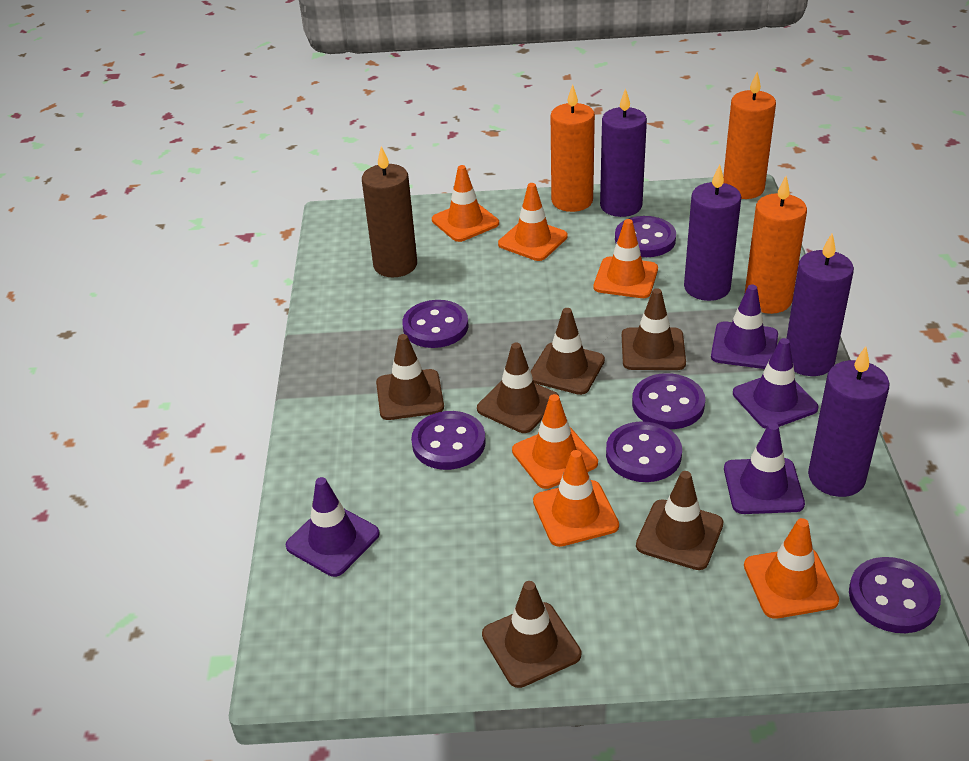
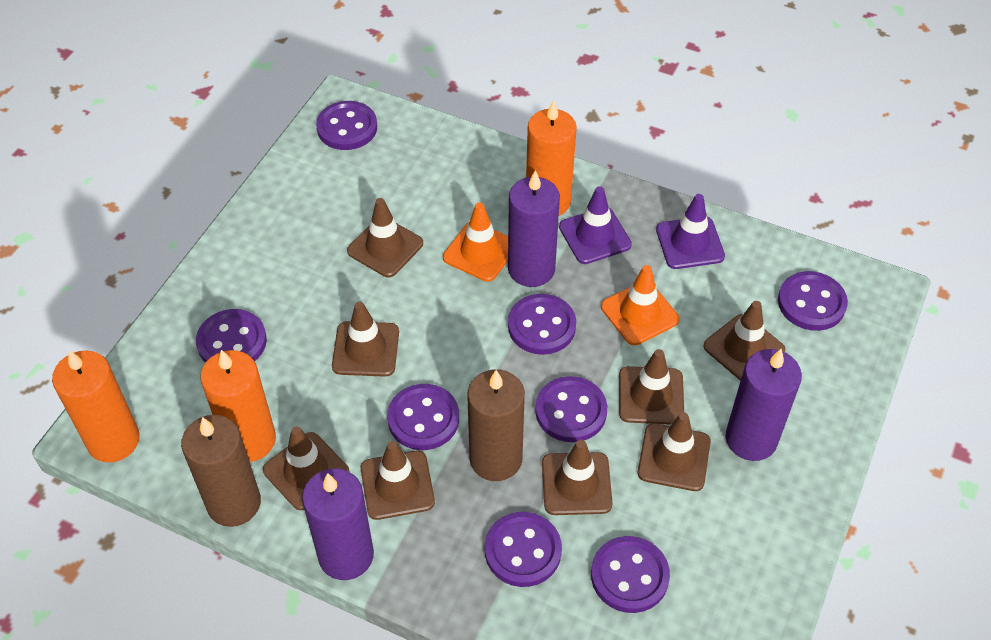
brown candle: [362,146,417,277] = 1 -> [181,415,261,527] [467,369,525,481] = 2
brown traffic cone: [376,334,444,420] [477,343,559,433] [482,581,581,688] [531,308,605,395] [622,288,686,370] [636,471,724,570] = 6 -> [263,426,349,510] [332,302,399,377] [347,198,423,277] [360,441,435,520] [542,440,613,515] [619,349,684,424] [638,412,711,491] [703,301,785,381] = 8
orange traffic cone: [432,165,499,242] [498,183,568,261] [512,394,598,489] [533,450,619,547] [594,219,658,298] [744,518,839,619] = 6 -> [443,202,508,282] [601,265,680,345] = 2
purple button: [402,300,469,348] [411,411,486,470] [606,421,682,482] [615,216,676,257] [632,373,705,429] [849,557,941,633] = 6 -> [196,309,267,363] [316,101,377,150] [387,384,459,450] [485,512,562,587] [508,294,576,355] [535,376,607,442] [591,536,670,613] [778,271,848,331] = 8
purple candle: [600,88,647,217] [684,164,741,301] [786,234,854,376] [808,346,890,497] = 4 -> [302,469,374,580] [508,170,560,287] [725,349,802,461] = 3
purple traffic cone: [286,477,379,577] [711,285,778,369] [724,423,805,514] [733,338,818,429] = 4 -> [559,186,632,264] [656,194,725,269] = 2

